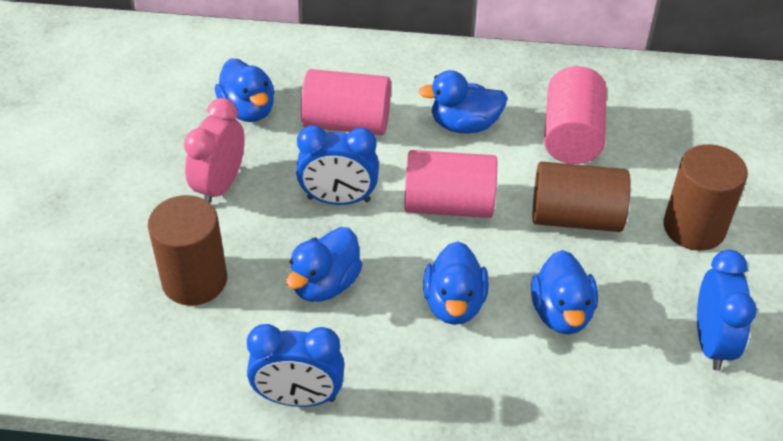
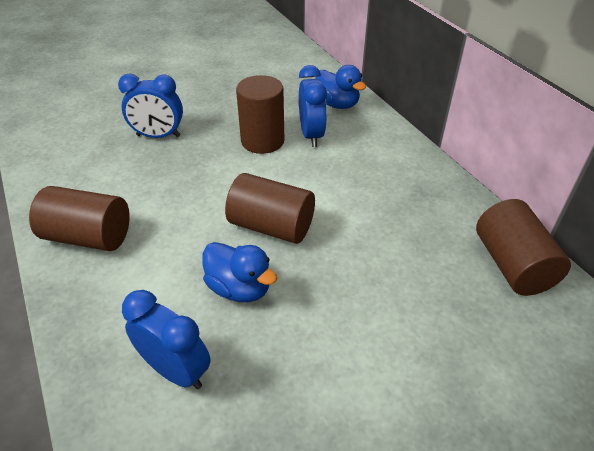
blue duck: [215,58,274,122] [287,227,363,302] [418,70,507,134] [423,241,489,325] [531,250,598,335] = 5 -> [202,242,277,302] [315,65,366,109] = 2
brown cylinder: [148,195,227,306] [532,162,631,232] [663,144,748,251] = 3 -> [29,186,130,251] [225,173,315,244] [236,75,285,154] [476,199,571,296] = 4
pink clock: [184,98,245,203] = 1 -> none = 0
pink cylinder: [301,69,391,135] [404,150,497,218] [544,66,606,164] = 3 -> none = 0

